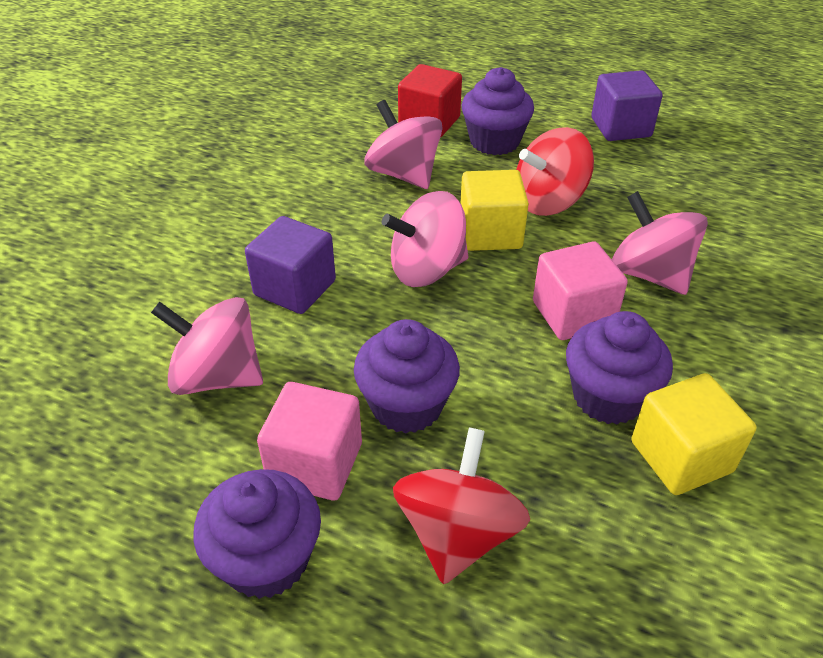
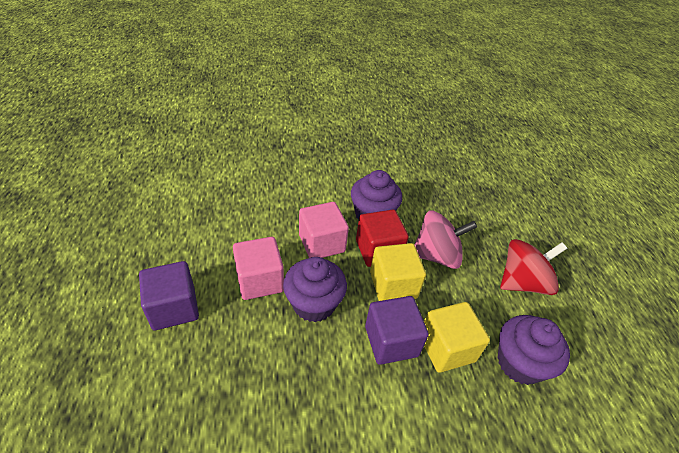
pink spinning top: [151,297,263,395] [364,100,443,189] [382,191,468,287] [612,191,708,295] = 4 -> [414,210,477,269] = 1
purple cupcake: [193,469,321,599] [354,319,460,433] [461,67,534,155] [566,311,673,424] = 4 -> [283,257,347,322] [351,170,402,221] [498,315,570,385] = 3
red spinning top: [393,427,530,584] [516,127,594,216] = 2 -> [500,239,567,295] = 1

